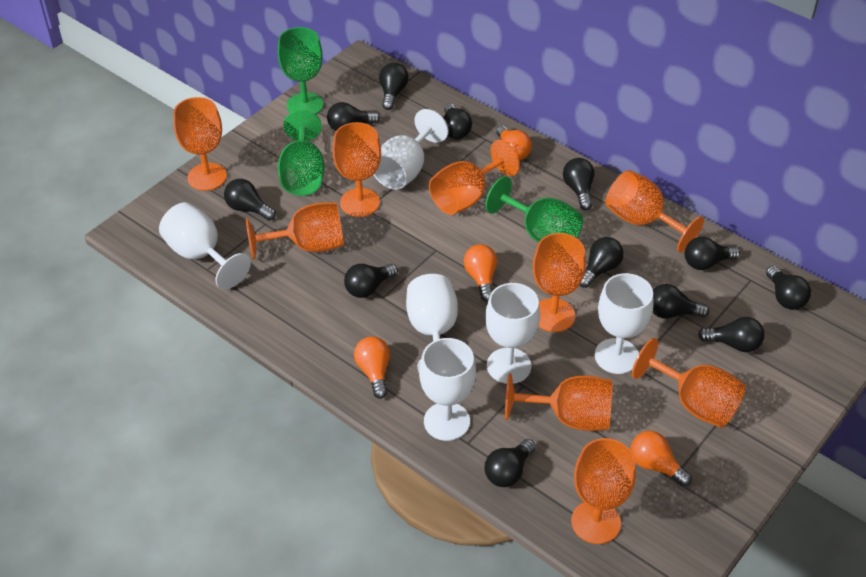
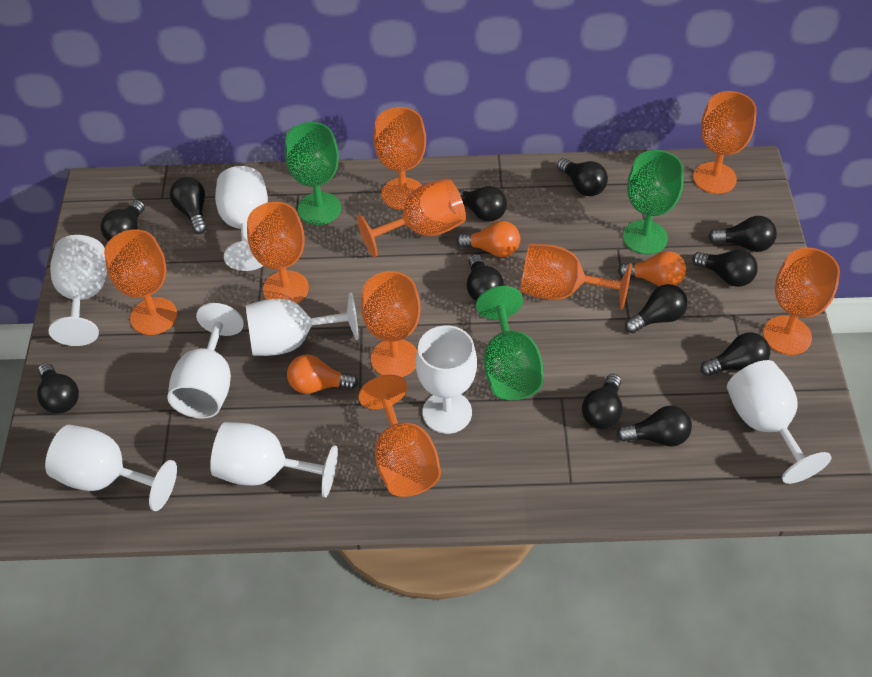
orange light bulb: [354,337,390,399] [464,244,497,302] [496,125,532,161] [631,431,692,486] = 4 -> [287,354,358,394] [456,221,520,257] [618,251,686,286] = 3
white goblet: [159,202,251,289] [373,109,449,190] [406,274,458,372] [419,338,476,441] [485,283,540,384] [595,273,654,374] = 6 -> [45,425,177,511] [49,235,107,346] [167,303,244,419] [210,422,338,498] [215,166,268,271] [246,292,358,356] [416,325,477,434] [727,360,832,484] = 8

